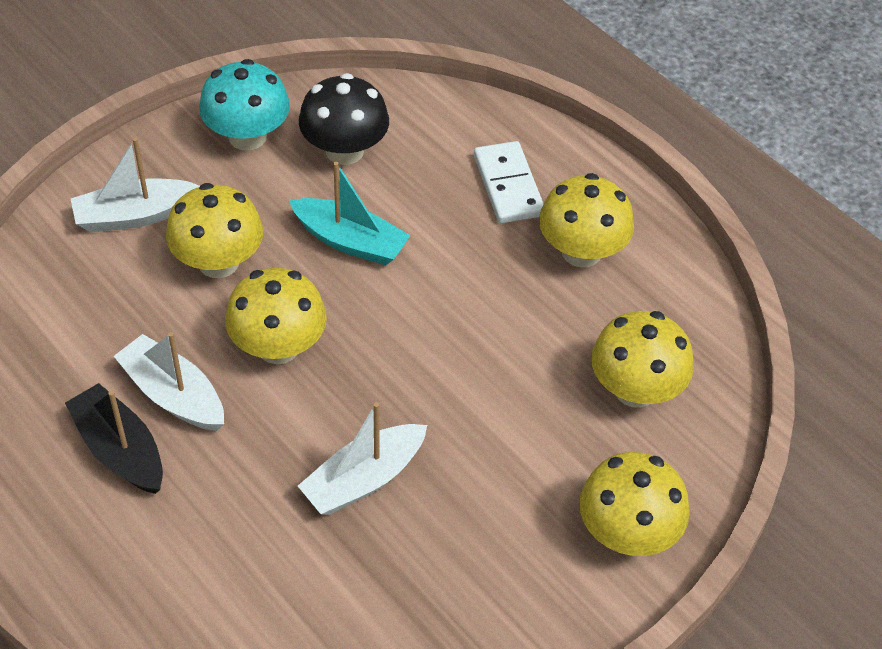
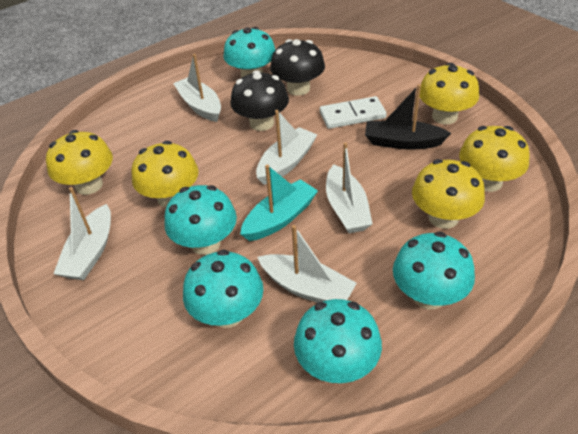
black mushroom: [299,73,389,165] = 1 -> [230,70,289,131] [270,39,325,96] = 2
turquoise mushroom: [199,59,290,151] = 1 -> [164,185,237,255] [183,250,264,328] [223,27,275,78] [294,299,382,383] [393,232,475,309] = 5
white boat: [71,137,200,232] [114,332,224,431] [298,402,427,515] = 3 -> [53,187,111,280] [173,54,221,122] [256,110,317,185] [258,225,357,303] [326,142,373,233] = 5

